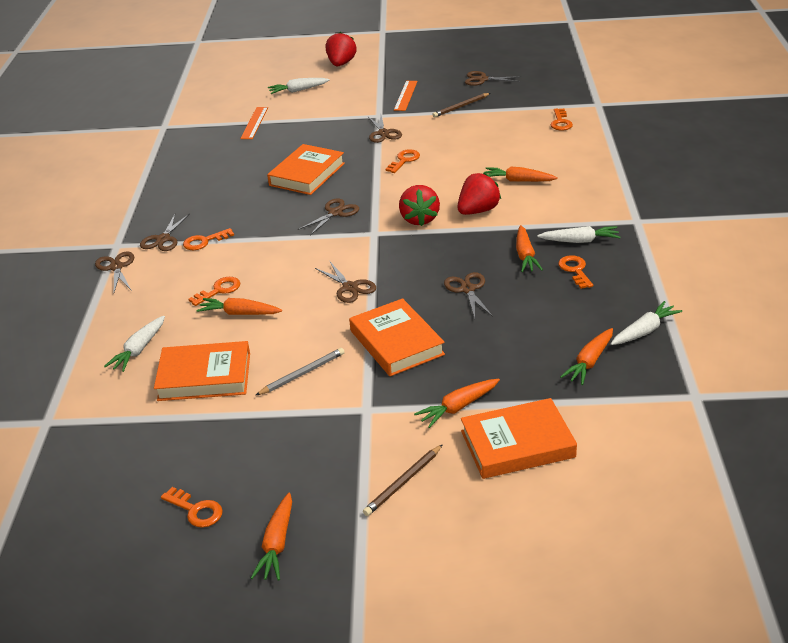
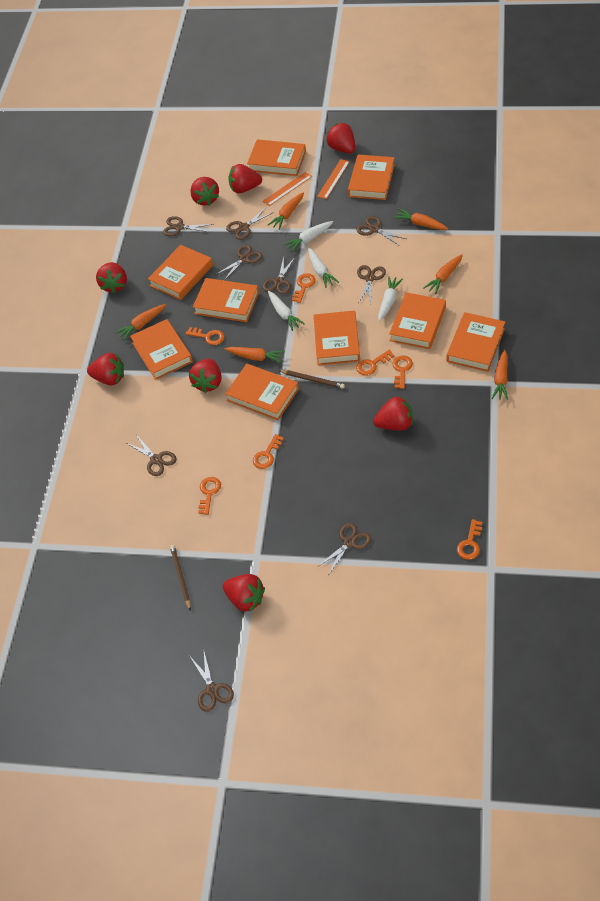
brown scissors: [95,252,134,292] [140,214,190,251] [298,198,359,235] [315,262,376,303] [367,115,402,143] [444,272,493,318] [465,71,521,86] = 7 -> [127,436,177,476] [163,216,214,236] [190,652,234,712] [215,245,263,280] [226,207,274,240] [263,256,295,294] [317,523,371,574] [357,216,406,245] [357,265,386,304] = 9
grey pencil: [255,348,345,396] = 1 -> none = 0
orange book: [154,341,250,401] [267,144,345,195] [349,298,445,376] [461,398,577,479] = 4 -> [130,319,193,380] [148,245,213,300] [193,278,259,322] [225,364,299,420] [247,139,306,176] [314,311,360,365] [348,155,395,200] [389,292,446,349] [447,312,505,372] = 9
orange key: [161,487,223,528] [183,228,234,250] [188,277,240,306] [385,149,420,173] [550,108,573,131] [558,255,593,289] = 6 -> [186,327,225,345] [198,477,221,515] [253,434,284,469] [292,273,316,303] [356,350,394,376] [392,355,413,389] [457,519,482,560] = 7
red strawberry: [326,32,356,66] [399,185,440,226] [457,173,501,215] = 3 -> [87,353,124,385] [96,262,127,293] [189,359,222,393] [190,177,219,206] [223,574,265,612] [228,164,262,193] [326,123,355,154] [373,396,413,430] = 8

